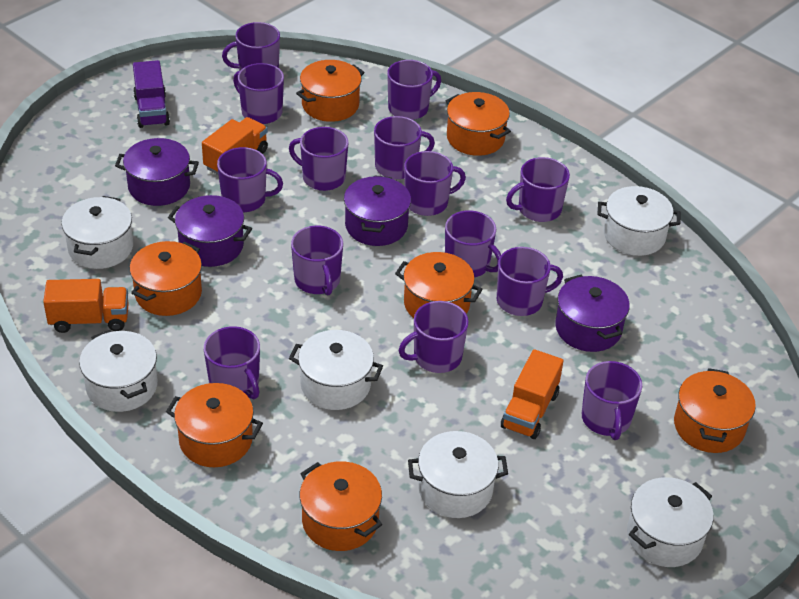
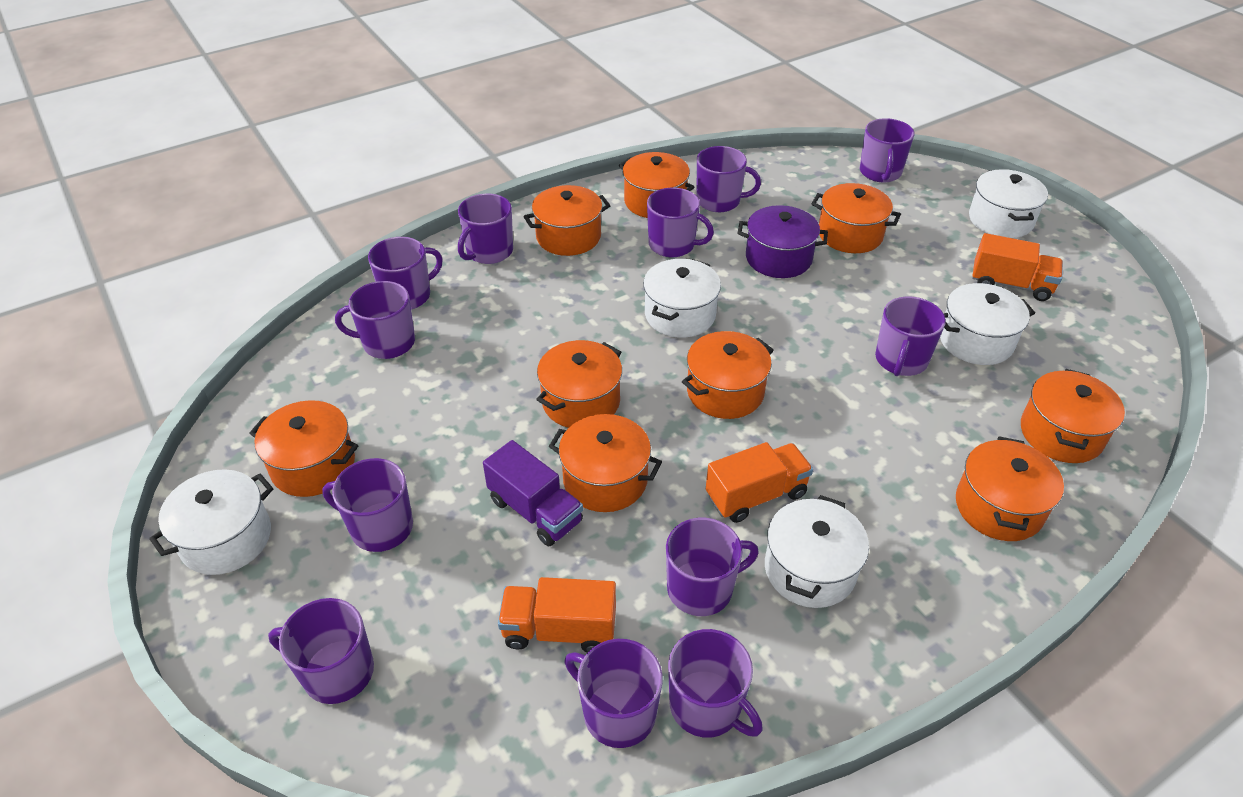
orange pot: [130,241,202,316] [166,383,263,467] [296,60,364,122] [300,461,382,551] [395,252,483,318] [446,92,511,156] [674,368,756,453] = 7 -> [249,400,358,497] [524,185,611,256] [536,340,622,428] [549,414,662,512] [619,152,694,218] [682,331,774,419] [812,183,901,253] [956,436,1064,541] [1021,369,1125,463] = 9
purple mug: [204,326,260,399] [217,147,283,212] [222,22,280,71] [233,63,284,124] [289,127,349,191] [291,226,343,295] [374,116,435,179] [387,60,441,120] [399,301,469,373] [404,151,466,216] [445,210,501,277] [497,247,563,316] [506,157,570,222] [582,361,642,440] = 14 -> [268,598,374,704] [322,458,413,552] [335,281,415,359] [368,237,443,310] [458,194,513,264] [565,639,663,748] [647,187,714,258] [666,518,759,616] [668,629,762,738] [697,146,761,212] [860,118,914,182] [875,296,946,376] = 12
purple pot: [115,138,199,206] [168,195,252,267] [344,175,411,246] [555,275,630,352] = 4 -> [738,205,828,278] = 1
white pot: [62,196,133,269] [79,330,158,412] [289,330,383,410] [408,431,508,518] [597,186,680,256] [627,477,714,567] = 6 -> [149,469,273,575] [643,259,721,338] [765,495,869,608] [940,283,1035,365] [969,169,1048,238] = 5

